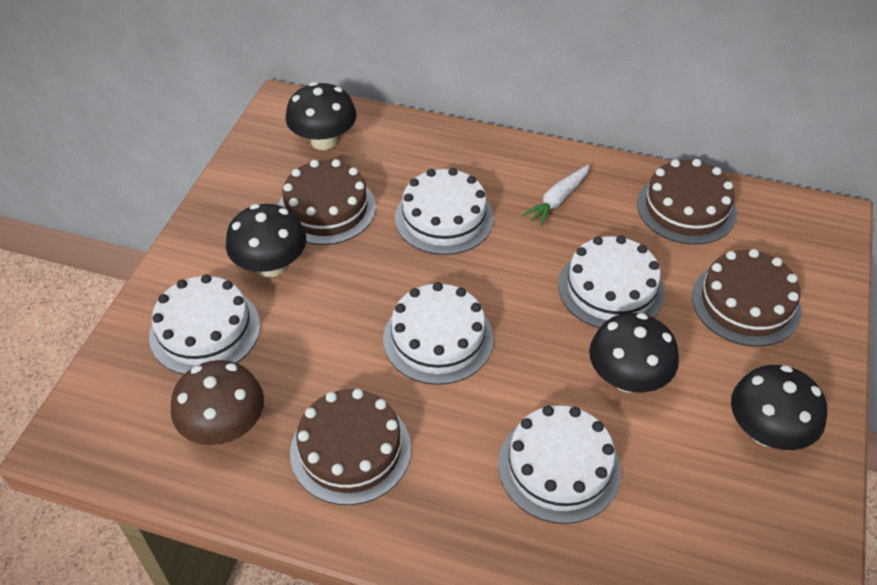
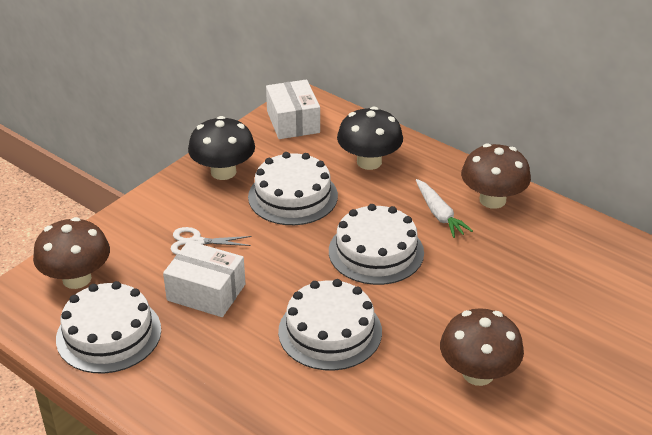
black mushroom: [226,204,306,277] [286,82,357,150] [589,313,679,392] [731,365,827,450] = 4 -> [188,116,255,180] [337,107,403,170] = 2
brown cake: [279,159,376,245] [290,389,411,505] [637,159,737,245] [692,249,801,347] = 4 -> none = 0
brown mushroom: [171,360,264,445] = 1 -> [33,217,110,289] [440,308,524,386] [461,143,531,209] = 3
white box: none = 0 -> [163,241,246,317] [266,79,320,139] = 2
white cake: [149,274,260,375] [383,282,494,385] [395,168,494,255] [498,405,621,524] [558,235,665,328] = 5 -> [56,281,161,373] [248,152,338,225] [278,279,382,371] [329,204,424,285] = 4
white scissors: none = 0 -> [171,227,252,255] = 1

